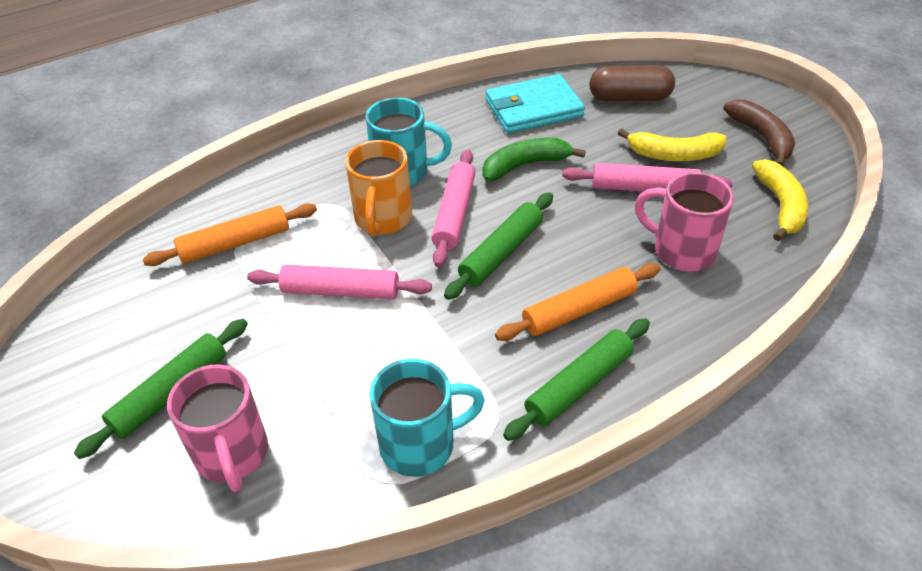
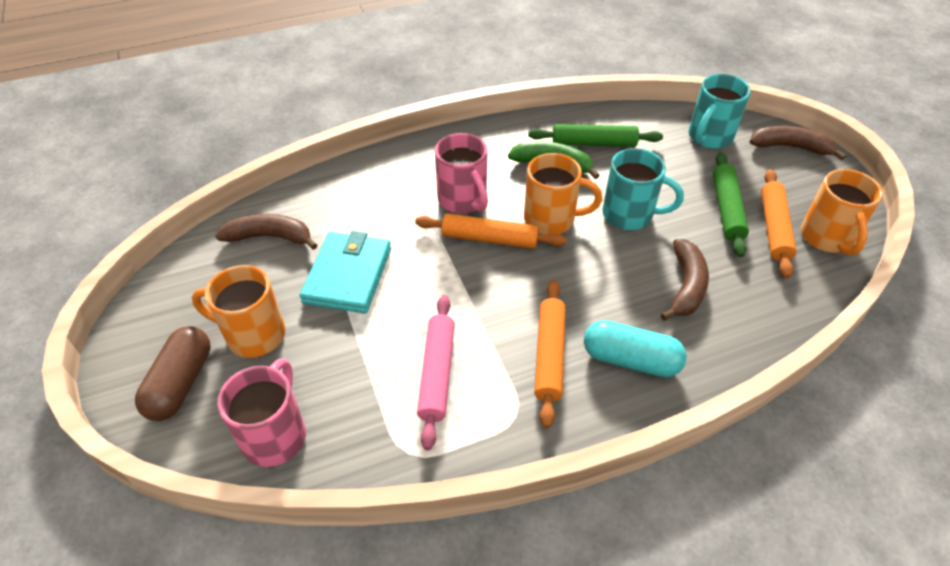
brown banana: [723,99,795,166] = 1 -> [215,214,317,250] [661,239,709,321] [750,126,846,160] = 3
green rolling pin: [74,319,248,459] [444,192,553,300] [503,318,650,441] = 3 -> [528,124,663,147] [713,153,749,257] = 2
orange mug: [345,140,412,236] = 1 -> [192,265,285,358] [524,153,602,235] [801,169,883,256] = 3
orange rolling pin: [143,203,317,266] [495,263,661,341] = 2 -> [415,213,567,249] [534,280,566,428] [761,169,797,278] = 3
pink rolling pin: [247,264,432,299] [432,150,475,267] [562,163,733,192] = 3 -> [417,295,455,450] = 1
turquoise capsule: none = 0 -> [584,320,687,377] = 1
yellow banana: [618,128,727,161] [752,159,808,241] = 2 -> none = 0

